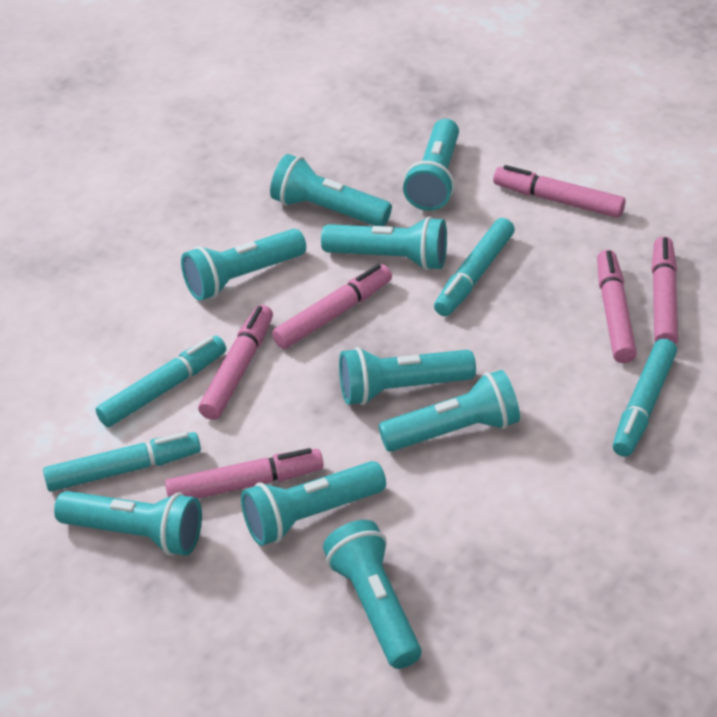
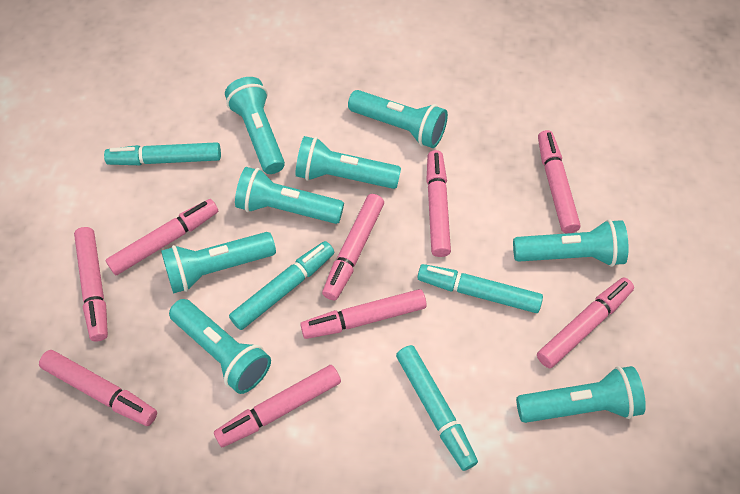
pink marker: [165,448,324,499] [198,305,273,420] [272,264,392,349] [493,165,625,218] [597,250,637,363] [652,237,678,345] = 6 -> [39,350,157,426] [74,227,108,341] [105,199,218,275] [214,365,341,447] [300,289,427,339] [322,194,384,300] [426,150,451,257] [537,278,634,368] [538,130,580,233] = 9
turquoise flashlight: [54,491,202,556] [181,229,306,301] [241,461,386,546] [270,154,392,226] [321,216,447,270] [323,520,421,669] [339,347,476,405] [378,370,520,452] [403,119,459,211] = 9 -> [161,232,276,294] [169,299,271,394] [225,77,285,174] [235,167,344,224] [295,136,401,189] [348,90,448,148] [513,219,628,267] [516,366,646,423] = 8

